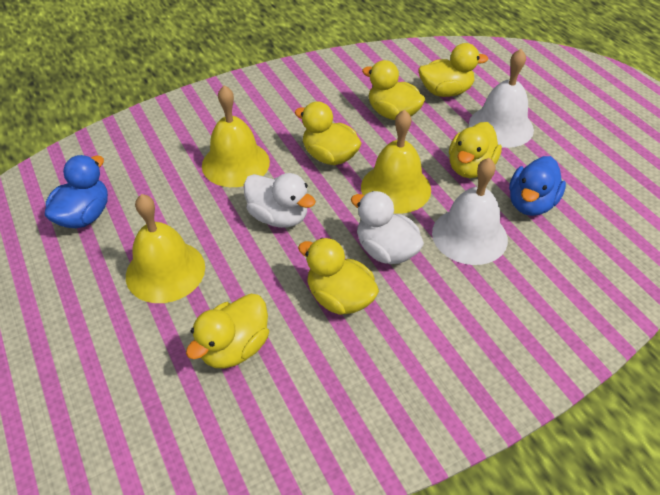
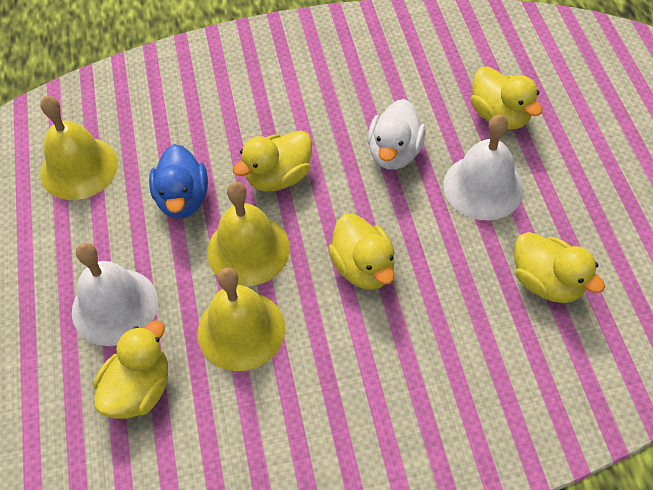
blue duck: [45,155,108,228] [509,156,566,216] = 2 -> [149,144,208,219] = 1
white duck: [244,173,316,228] [351,191,424,264] = 2 -> [368,99,426,170] = 1
yellow duck: [186,294,269,369] [295,101,362,165] [298,238,379,315] [362,60,425,120] [419,43,488,97] [449,122,502,178] = 6 -> [94,320,168,419] [233,130,312,192] [328,214,395,290] [471,66,543,129] [514,232,605,303] = 5

